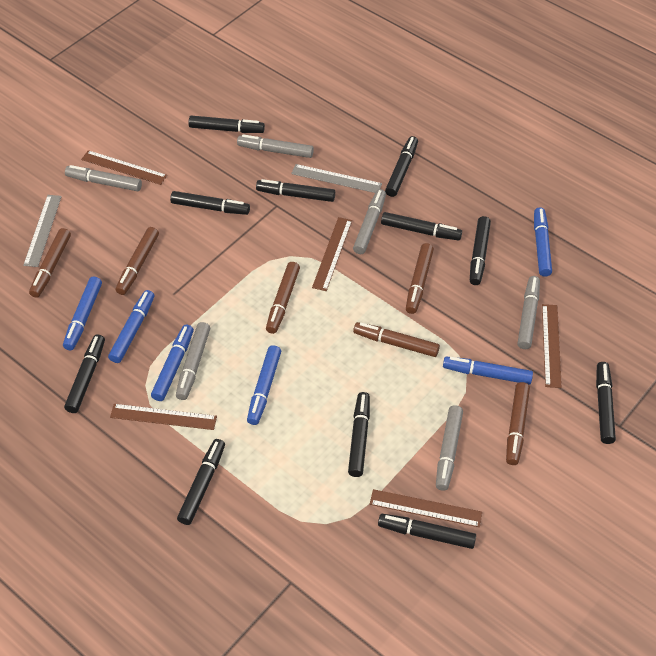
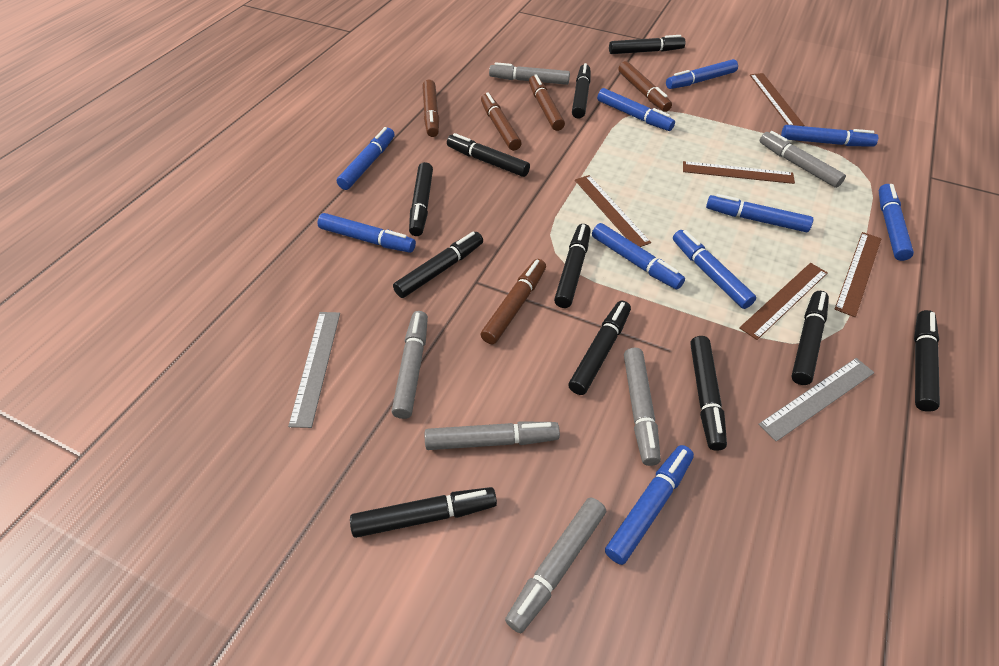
blue marker: [63,277,102,350] [108,290,154,363] [151,325,194,401] [247,345,281,425] [443,356,533,385] [534,207,552,277] = 6 -> [317,213,416,253] [337,127,395,190] [592,223,685,289] [597,88,675,131] [605,445,694,565] [666,59,738,89] [673,230,756,309] [706,194,813,232] [781,125,878,147] [879,184,914,261] = 10
brown marker: [29,228,71,298] [115,227,159,295] [266,262,300,334] [353,322,440,357] [406,243,434,314] [506,382,530,465] = 6 -> [422,80,439,137] [480,259,546,344] [481,93,522,151] [529,74,565,131] [618,61,672,112] = 5

